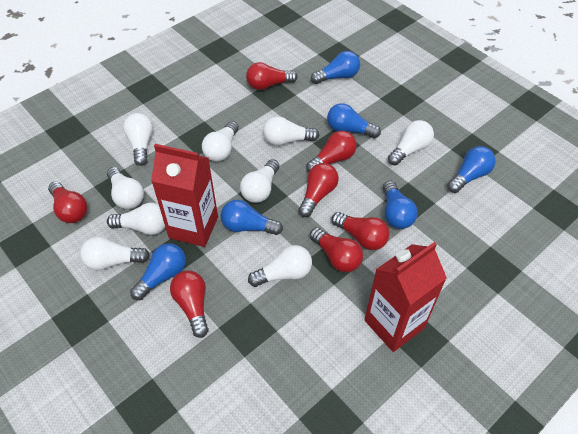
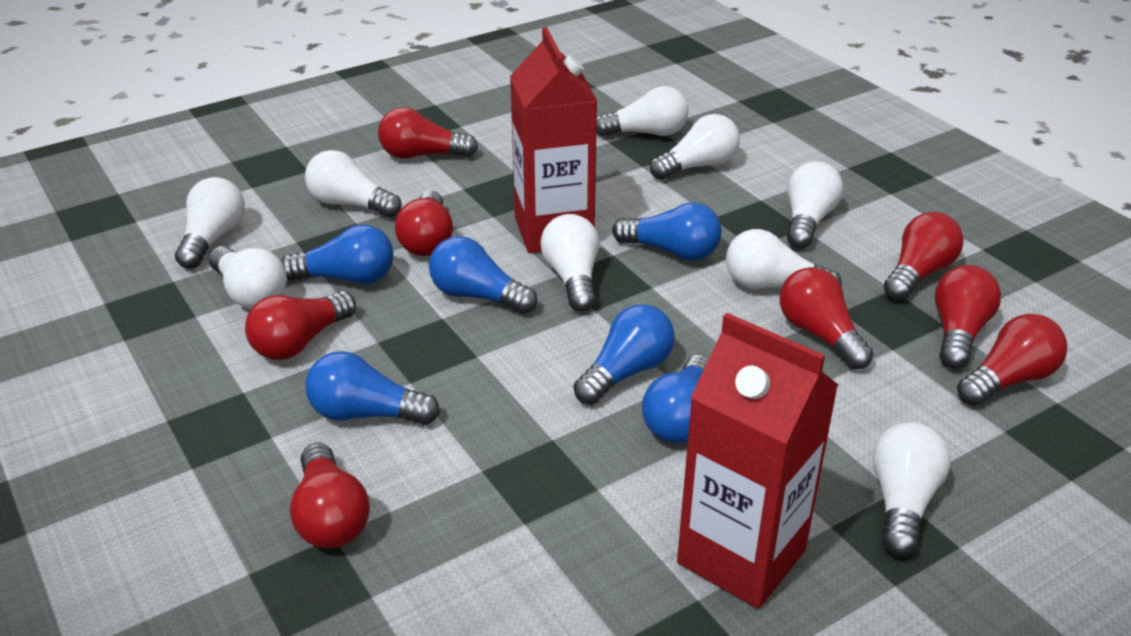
red light bulb: [48,181,88,223] [170,271,209,338] [246,62,298,90] [298,163,339,217] [306,131,356,172] [310,227,363,272] [331,212,390,250] = 7 -> [245,291,356,360] [290,443,370,548] [378,107,478,159] [395,190,453,256] [780,267,874,369] [884,212,964,301] [935,265,1001,369] [957,314,1067,406] = 8

